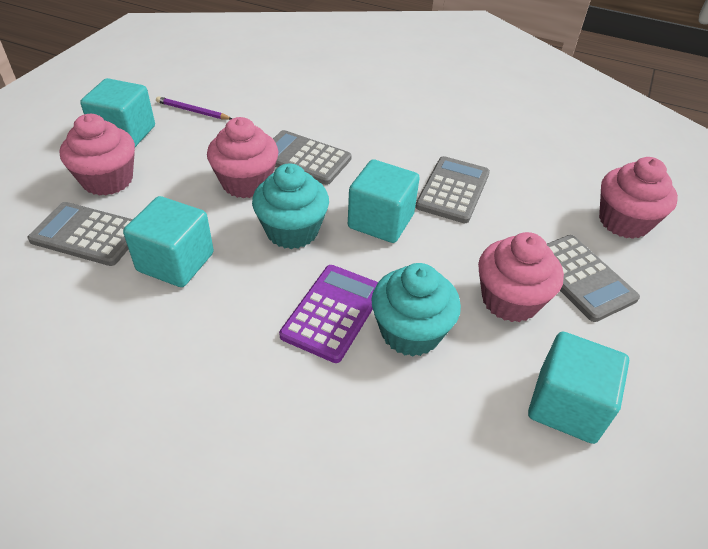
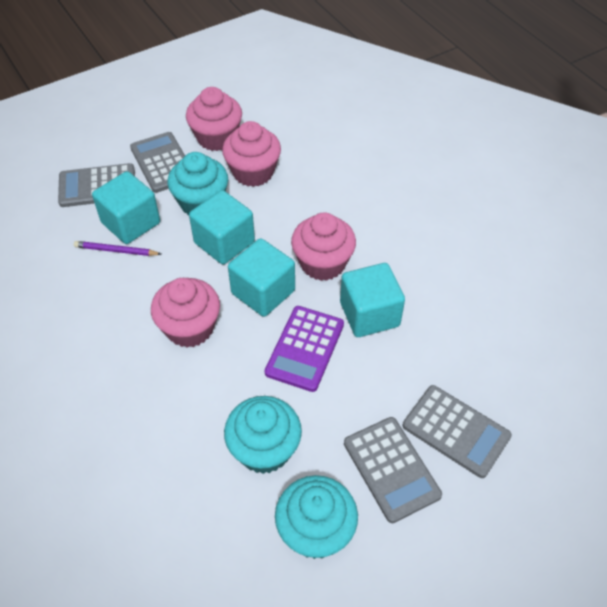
turquoise cupcake: [252,163,329,249] [371,263,461,356] = 2 -> [167,152,228,215] [224,396,302,474] [275,475,358,559] = 3

